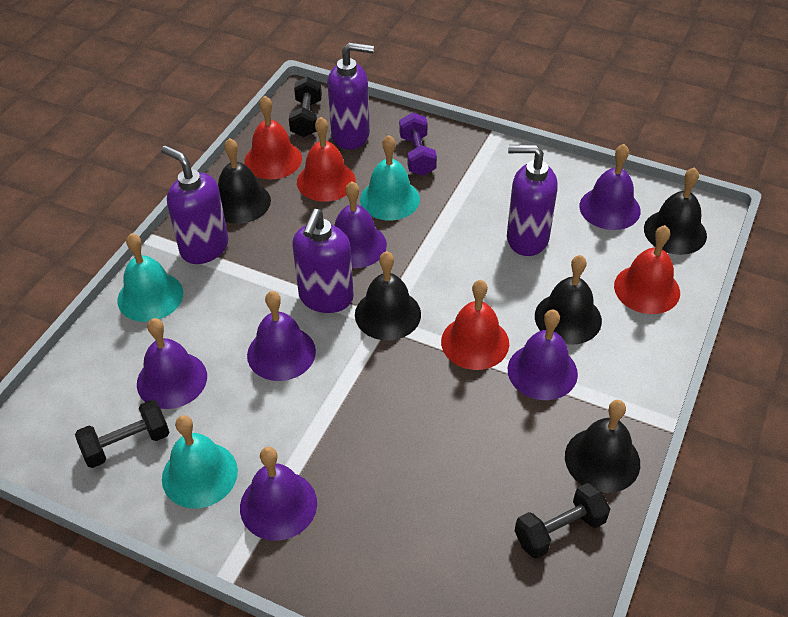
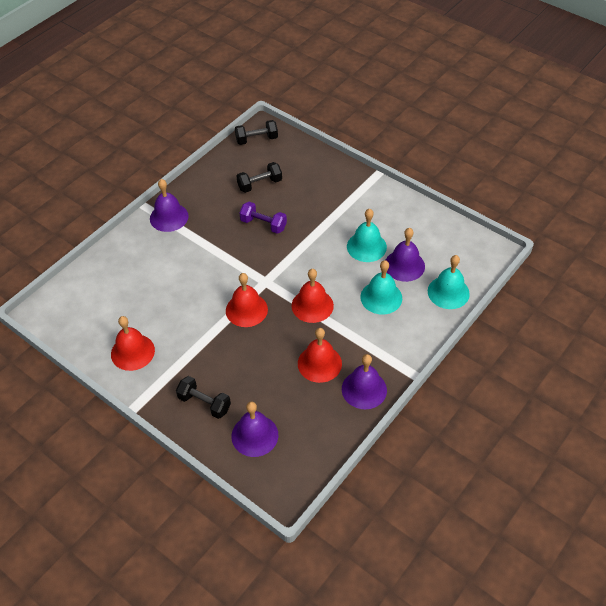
black bell: [218,138,271,224] [355,251,421,341] [535,255,602,345] [565,400,640,493] [644,167,707,255] = 5 -> none = 0
purple bell: [137,318,207,409] [240,447,317,541] [247,291,316,381] [334,181,387,268] [508,309,578,400] [579,144,641,230] = 6 -> [150,179,189,232] [231,401,278,457] [342,354,387,409] [386,228,425,282] = 4
purple soap dispenser: [161,145,229,264] [292,209,354,313] [328,42,374,150] [507,145,558,256] = 4 -> none = 0

